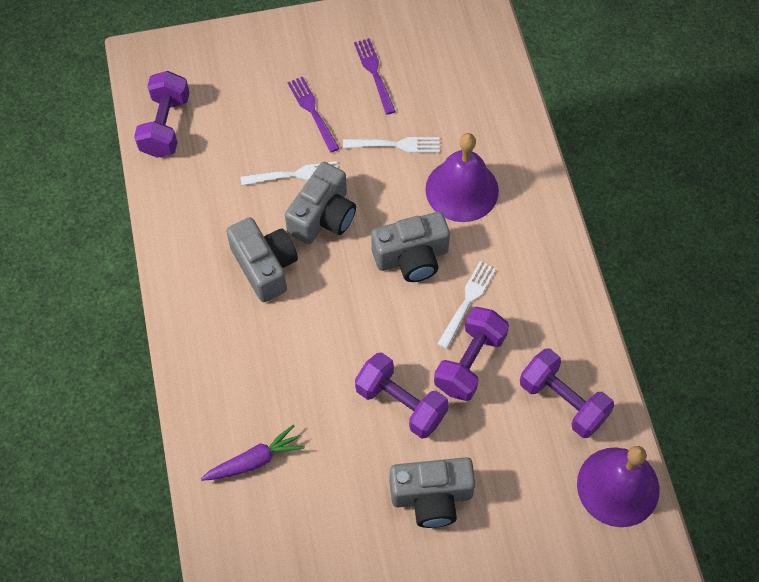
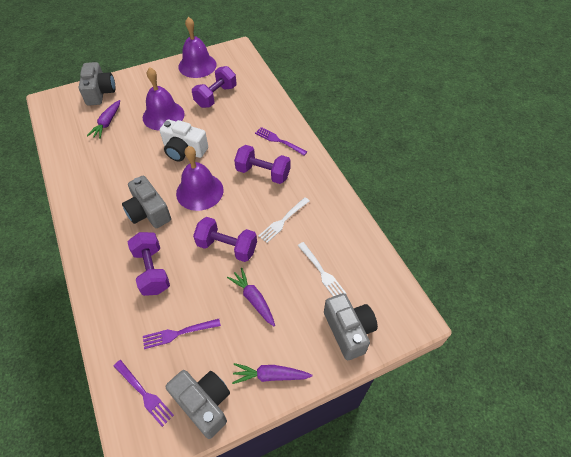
purple bell: [425,133,499,222] [577,446,660,527] = 2 -> [143,67,185,131] [176,146,223,211] [178,17,217,78] = 3
purple carrot: [201,425,305,481] = 1 -> [87,100,120,139] [227,268,275,326] [232,363,313,384] = 3
purple fork: [287,76,340,152] [354,38,396,115] = 2 -> [114,360,174,427] [143,319,221,349] [255,127,307,156] = 3
white camera: none = 0 -> [159,119,208,162] = 1
white fork: [240,161,338,186] [343,137,440,153] [437,261,496,349] = 3 -> [259,197,309,243] [297,242,346,296] = 2

